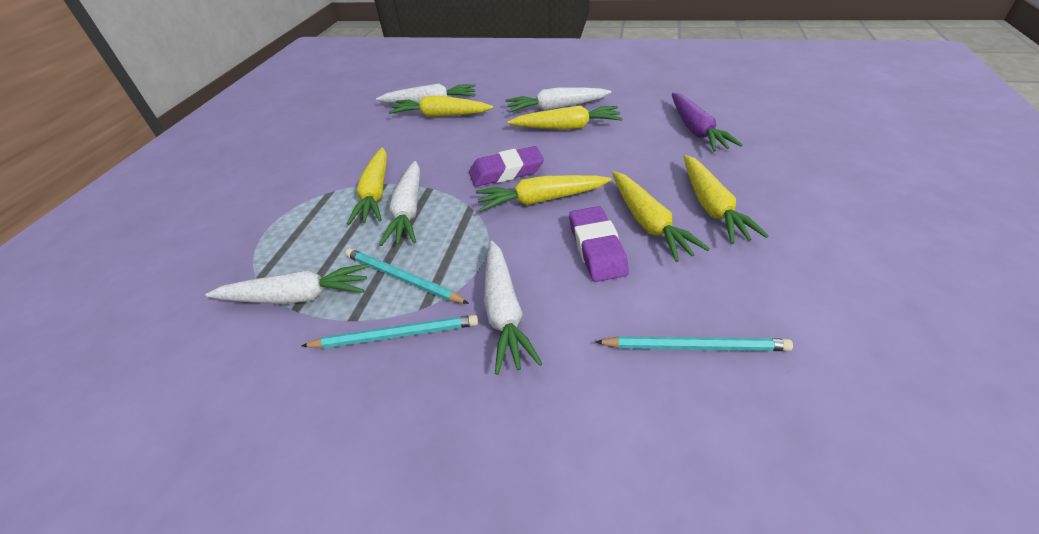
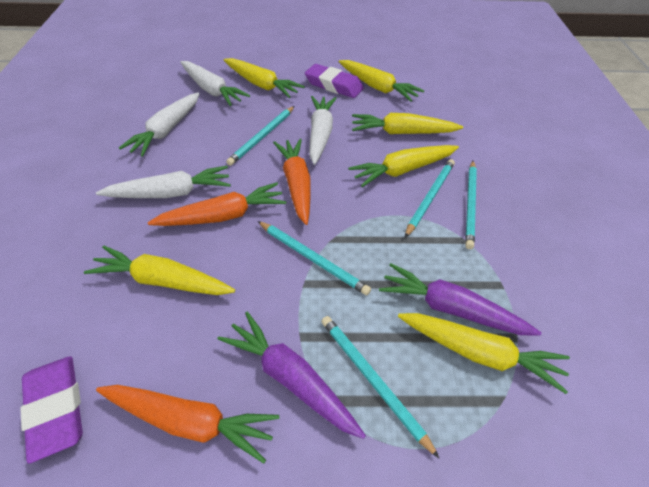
orange carrot: none = 0 -> [96,385,279,464] [148,182,286,226] [273,139,311,225] = 3
purple carrot: [672,93,743,152] = 1 -> [217,312,366,439] [379,263,541,336] = 2
turquoise pencil: [302,315,478,348] [345,249,469,304] [596,336,793,351] = 3 -> [226,106,294,166] [258,221,371,295] [321,316,439,458] [405,159,455,237] [465,161,477,249] = 5
white carrot: [206,264,369,304] [376,84,476,104] [379,161,420,246] [484,241,543,375] [505,87,611,113] = 5 -> [96,166,231,198] [119,92,200,157] [180,61,250,106] [309,96,337,165] = 4

